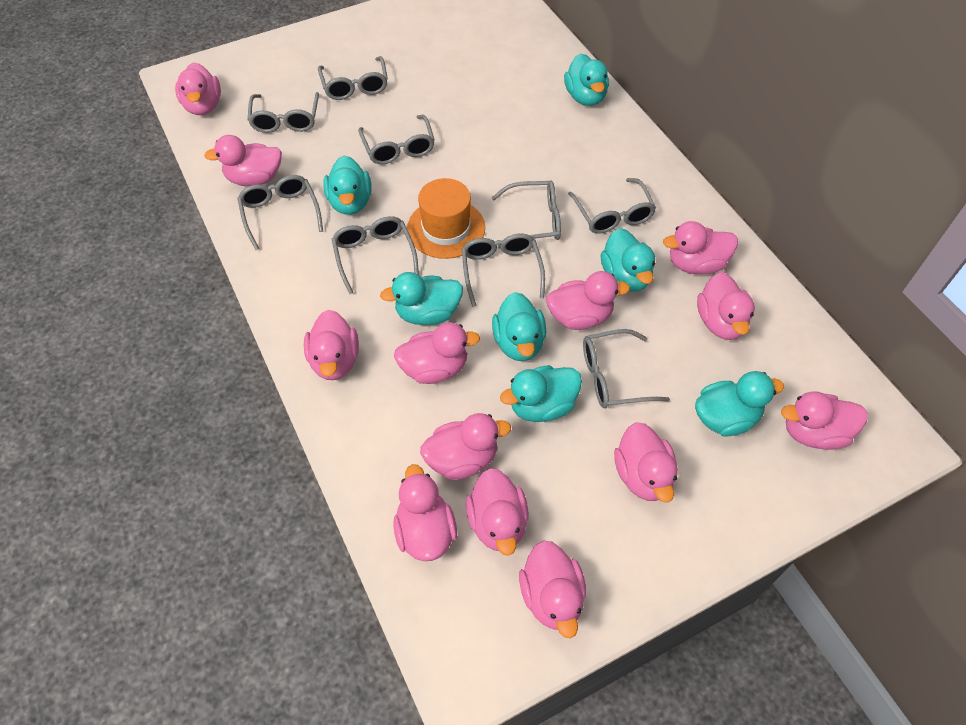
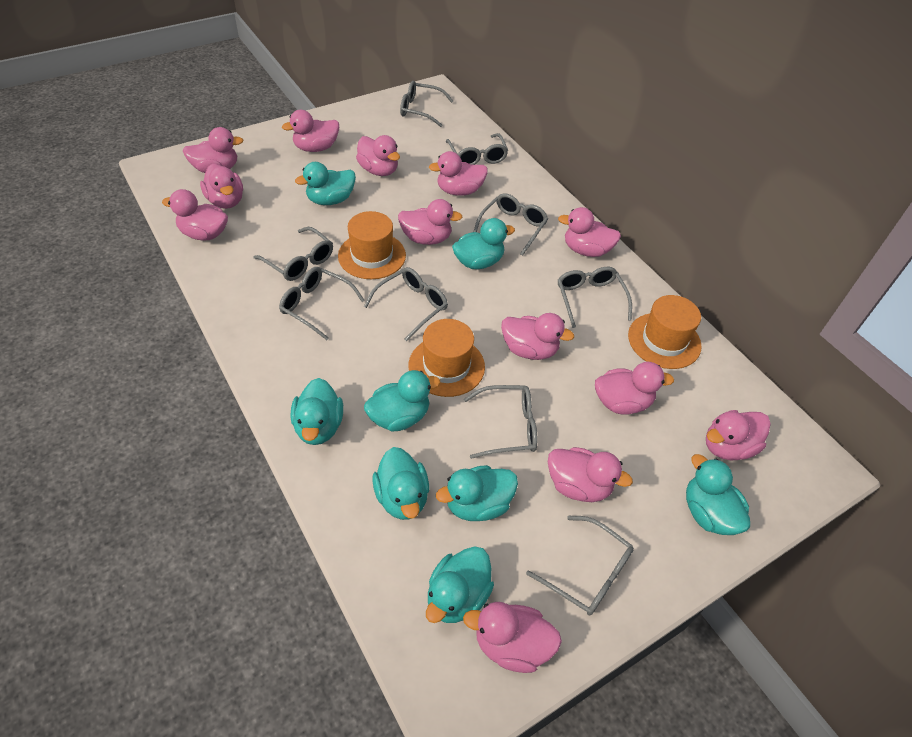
orange hat: [407,178,485,259] = 1 -> [338,211,406,279] [408,319,485,397] [628,295,702,369] = 3
turquoise duck: [323,156,371,215] [380,272,463,325] [492,292,546,361] [500,365,582,422] [564,54,609,106] [600,228,655,292] [695,371,784,436] = 7 -> [291,378,343,445] [295,162,356,205] [364,370,440,432] [372,447,429,520] [426,546,494,623] [436,465,518,521] [452,218,515,269] [686,454,750,535] = 8

